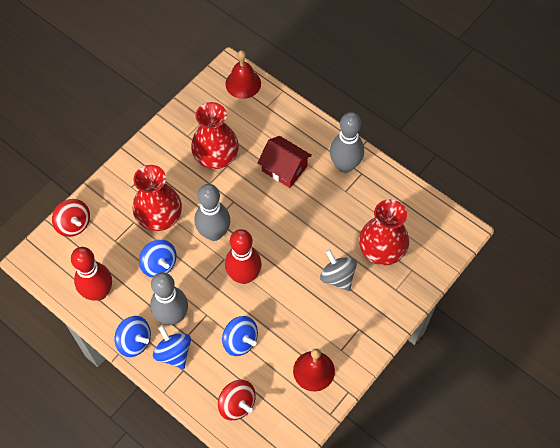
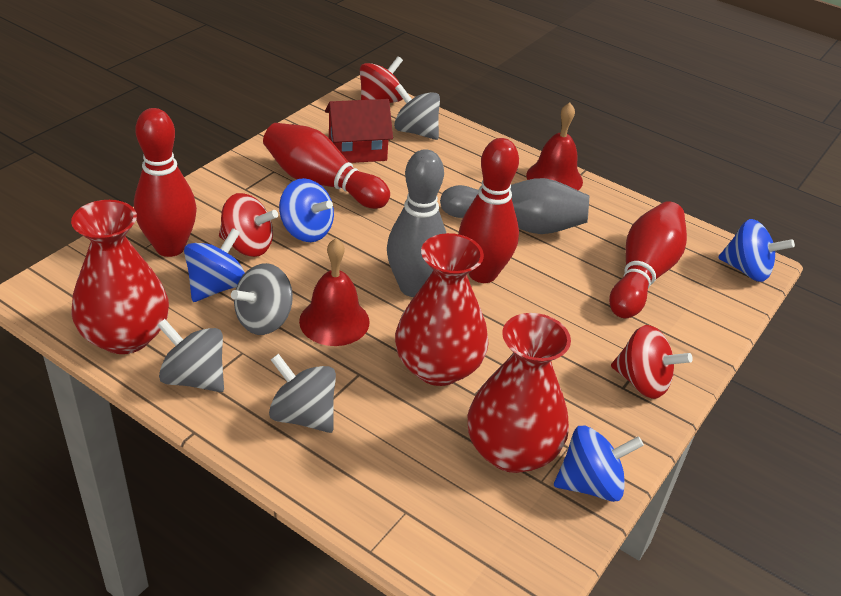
grey bowling pin: [150,272,188,325] [195,184,230,241] [330,112,364,173] = 3 -> [387,149,446,297] [440,178,589,234] = 2
grey spinning top: [320,249,357,291] = 1 -> [157,319,224,392] [231,263,293,335] [269,354,336,433] [394,84,440,140] = 4
red bowling pin: [71,247,112,301] [225,229,262,284] = 2 -> [134,108,197,257] [263,123,390,209] [458,138,519,283] [609,201,687,318] = 4
red spinning top: [52,199,90,237] [218,380,256,420] = 2 -> [219,193,278,257] [360,56,403,103] [611,325,693,399] = 3

